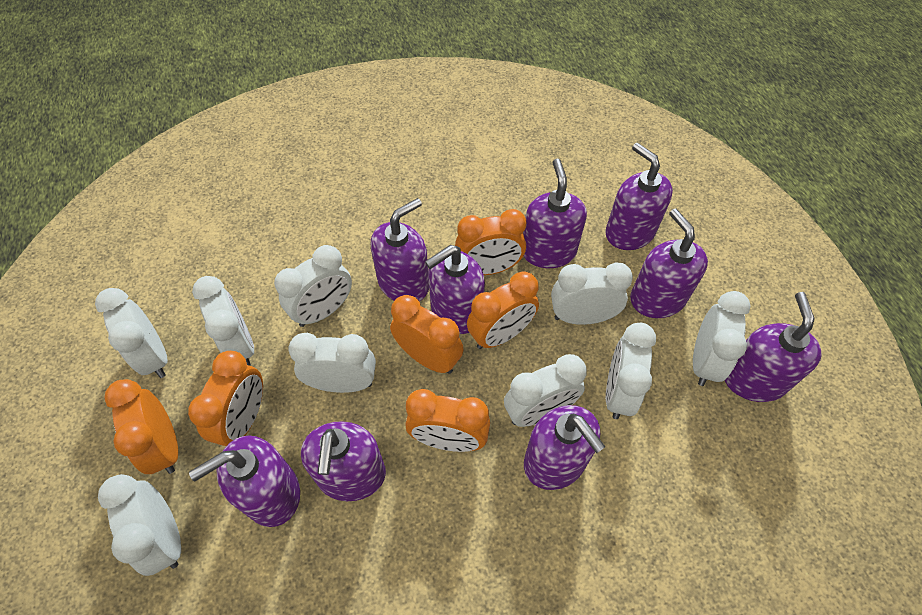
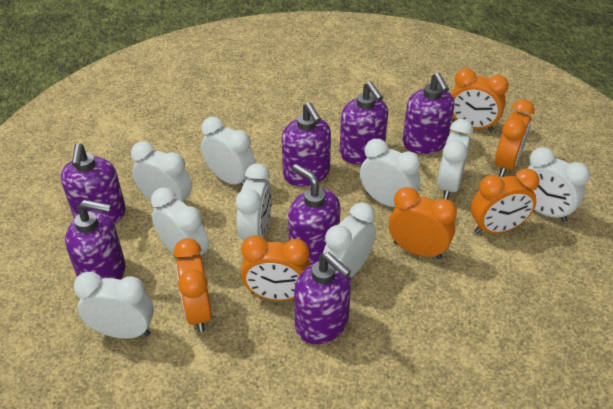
purple soap dispenser: [189,435,300,527] [301,421,386,501] [371,198,429,301] [425,245,485,334] [523,159,587,268] [524,405,605,490] [605,143,673,250] [630,209,708,318] [725,292,822,402] = 9 -> [61,143,126,223] [65,200,126,280] [282,102,331,186] [288,164,341,264] [294,252,351,344] [339,82,388,164] [402,72,455,154] = 7

